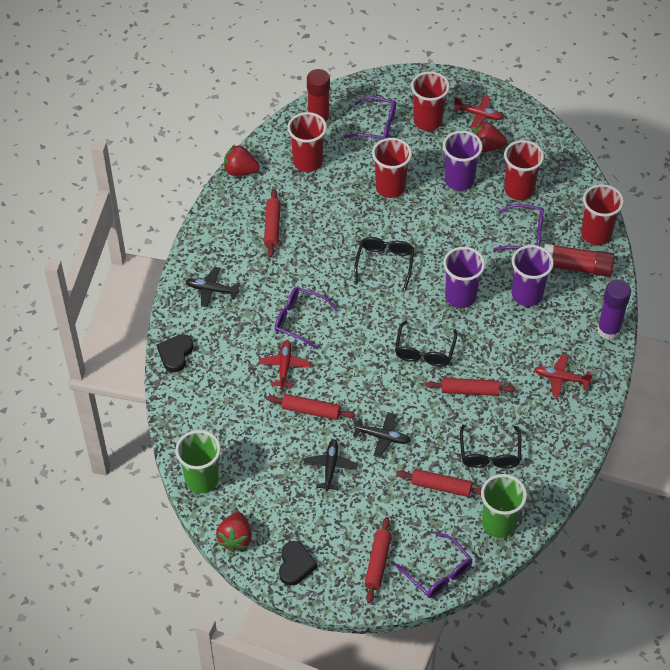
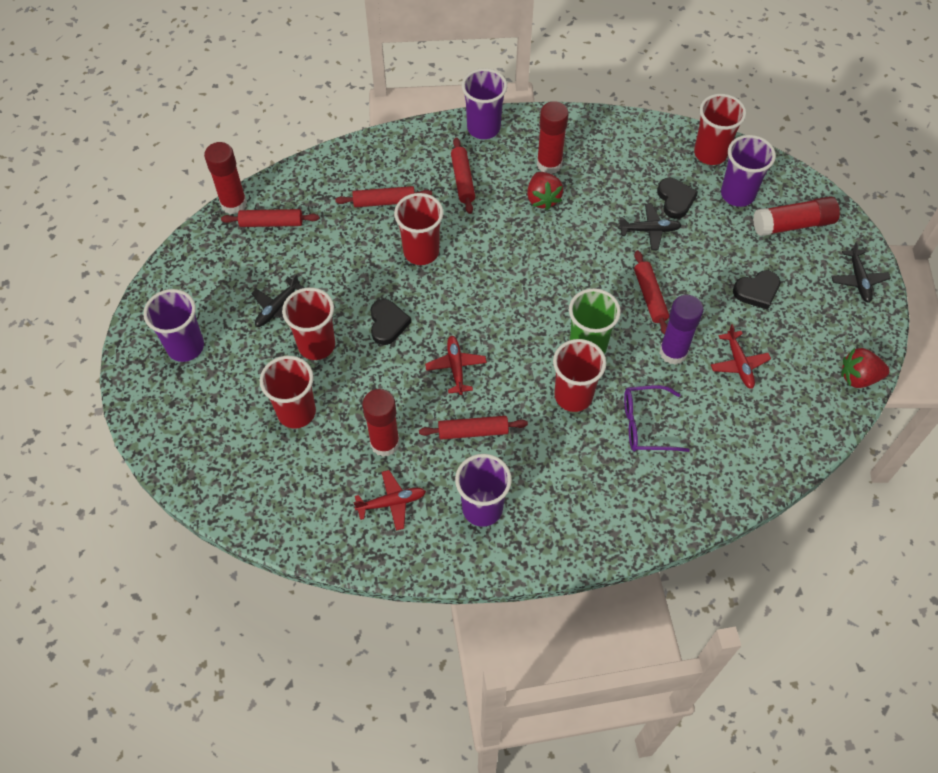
black glasses: [354,237,414,290] [395,320,457,367] [460,425,522,468] = 3 -> none = 0
black heart: [157,334,193,372] [279,541,318,586] = 2 -> [370,299,411,345] [657,178,698,219] [733,270,780,310] = 3
green cup: [175,430,221,493] [481,474,527,538] = 2 -> [569,288,621,354] = 1
purple cup: [443,131,483,191] [443,247,485,308] [512,245,554,306] = 3 -> [143,289,204,362] [455,454,512,527] [462,68,507,139] [721,135,776,207] = 4
purple glasses: [275,287,338,349] [344,96,396,139] [395,533,473,598] [493,204,544,251] = 4 -> [624,385,690,452] = 1
red glue stick: [307,69,330,126] [544,244,614,277] = 2 -> [204,142,247,214] [362,389,400,457] [537,101,569,174] [753,196,840,236] = 4
red strawberry: [216,512,252,552] [224,145,260,176] [473,121,507,152] = 3 -> [527,172,563,210] [841,348,890,388] = 2

